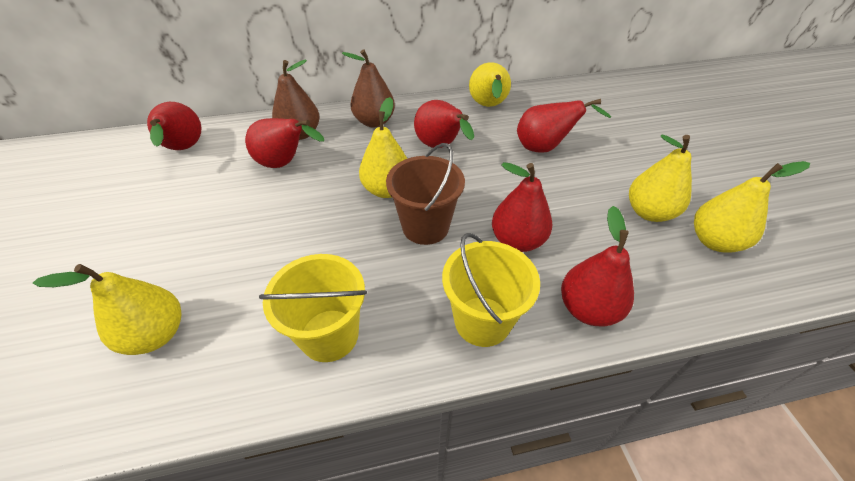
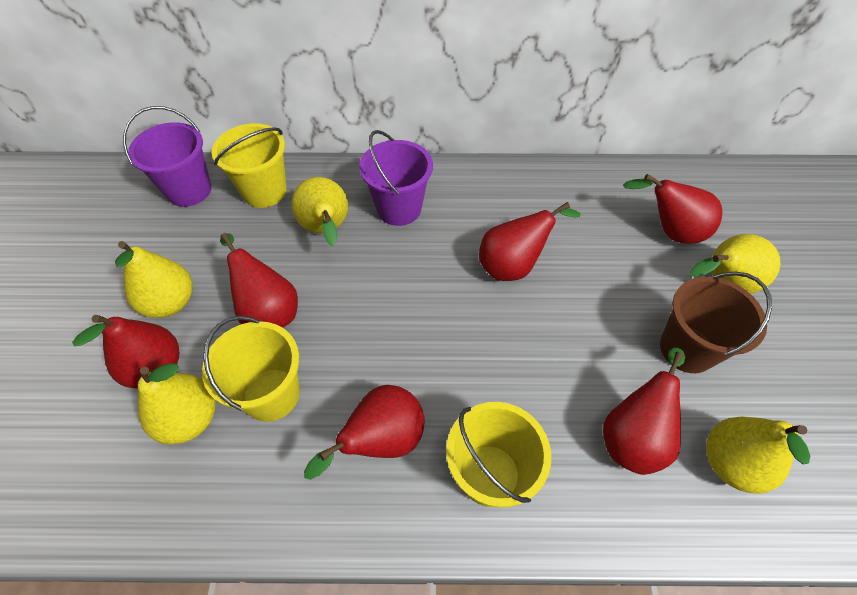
brown pear: [272,59,320,140] [342,49,395,127] = 2 -> none = 0
purple bucket: none = 0 -> [123,106,212,207] [359,130,433,226] = 2
yellow bucket: [259,254,367,362] [442,233,540,347] = 2 -> [202,316,300,422] [212,123,287,208] [446,402,551,507] = 3

